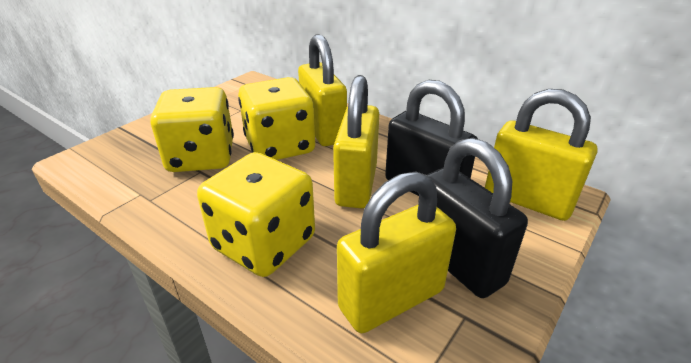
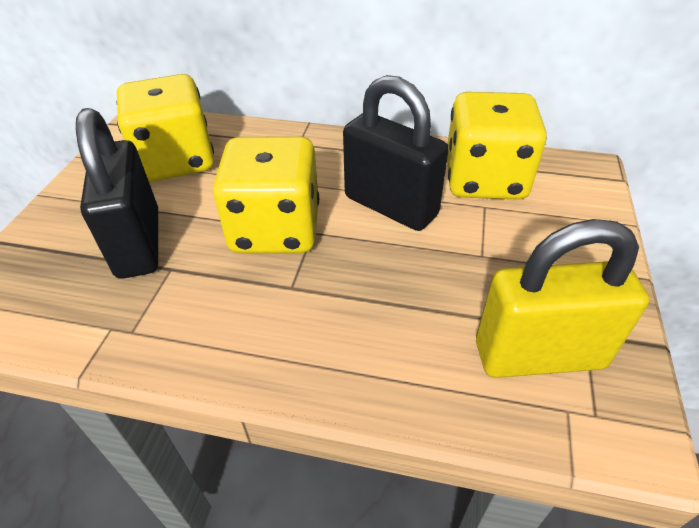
yellow padlock: [298,34,347,146] [333,75,379,208] [337,172,456,333] [485,89,598,221] = 4 -> [476,219,649,378] = 1

